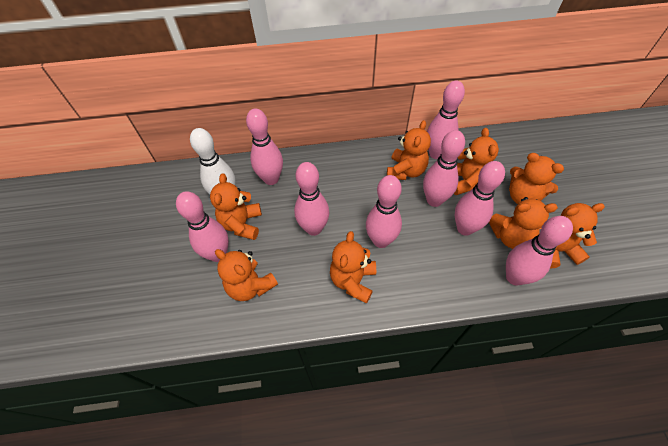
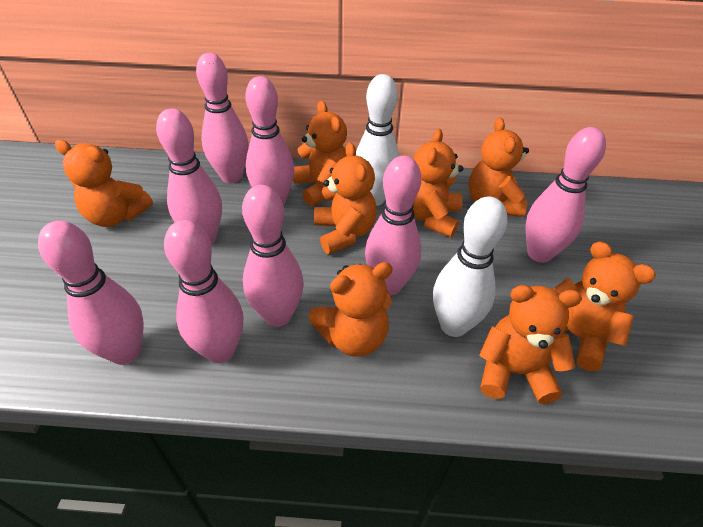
white bowling pin: [190,128,236,194] = 1 -> [356,74,399,206] [433,197,507,337] = 2

